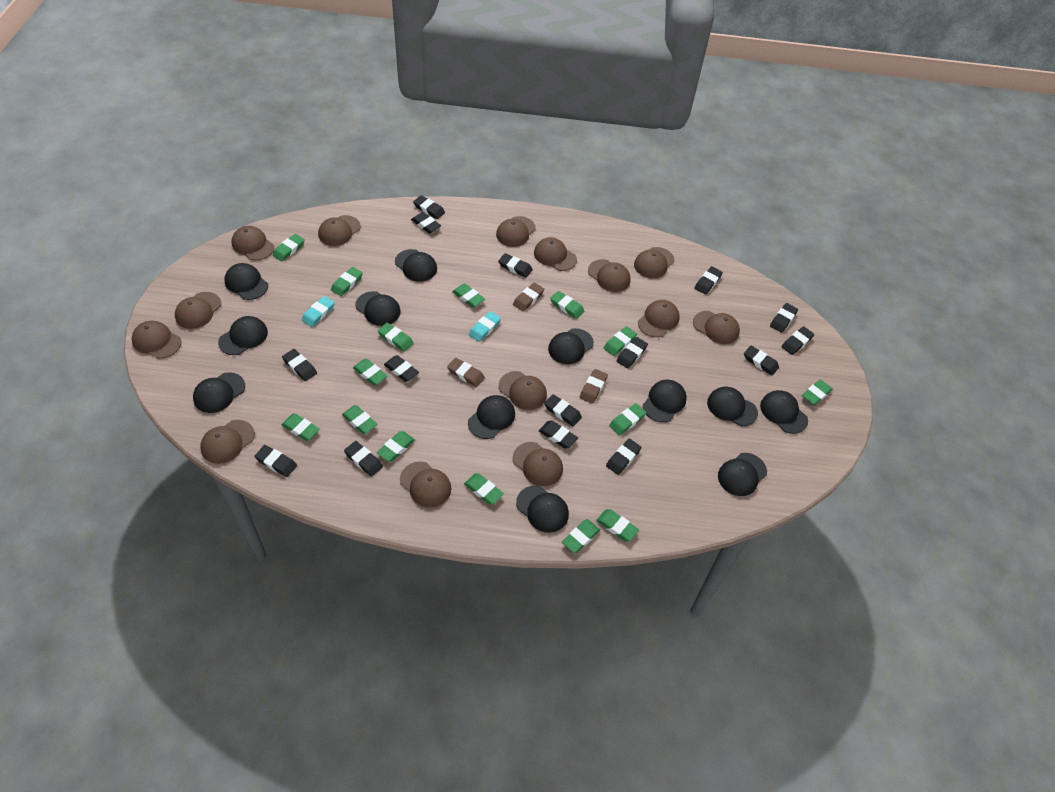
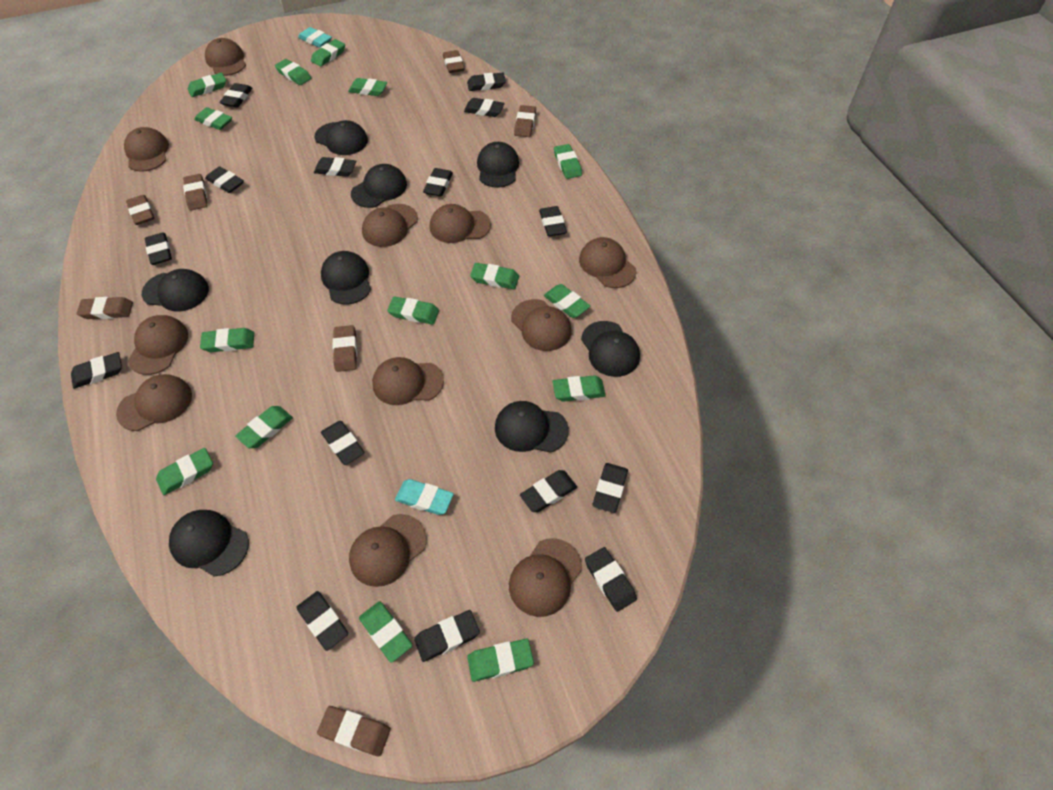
black cap: [193,372,245,413] [218,316,268,355] [224,263,268,300] [355,291,401,326] [395,249,437,282] [468,395,515,439] [516,485,569,533] [548,328,594,364] [643,380,687,422] [707,386,758,426] [718,453,767,496] [760,390,808,434] = 12 -> [142,269,209,311] [169,510,249,577] [315,120,368,155] [321,251,371,305] [351,164,407,208] [477,142,519,188] [495,401,569,453] [581,321,640,377] = 8
brown cap: [132,321,181,359] [175,292,221,329] [200,420,255,464] [232,226,274,260] [318,215,361,246] [400,461,451,508] [496,216,536,247] [499,371,547,410] [513,442,563,486] [534,237,577,271] [588,259,631,292] [634,247,674,278] [638,300,680,337] [693,311,740,344] = 14 -> [116,374,192,431] [124,127,169,172] [128,315,188,375] [205,38,246,76] [349,514,427,587] [362,204,418,247] [372,357,444,405] [430,204,491,243] [509,538,582,617] [511,299,572,351] [579,237,636,288] = 11
brown eraser: [447,358,485,387] [513,282,544,311] [580,369,608,404] = 3 -> [76,297,133,319] [126,195,154,225] [183,174,207,211] [317,706,391,756] [333,325,357,372] [443,50,465,73] [514,105,536,137] = 7

